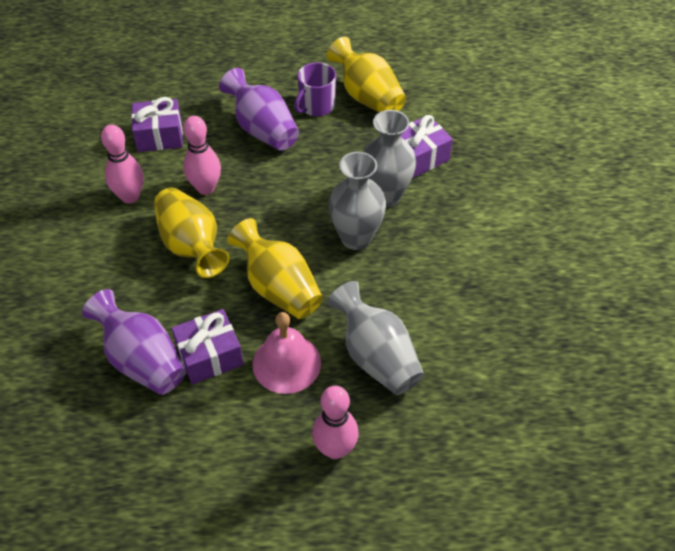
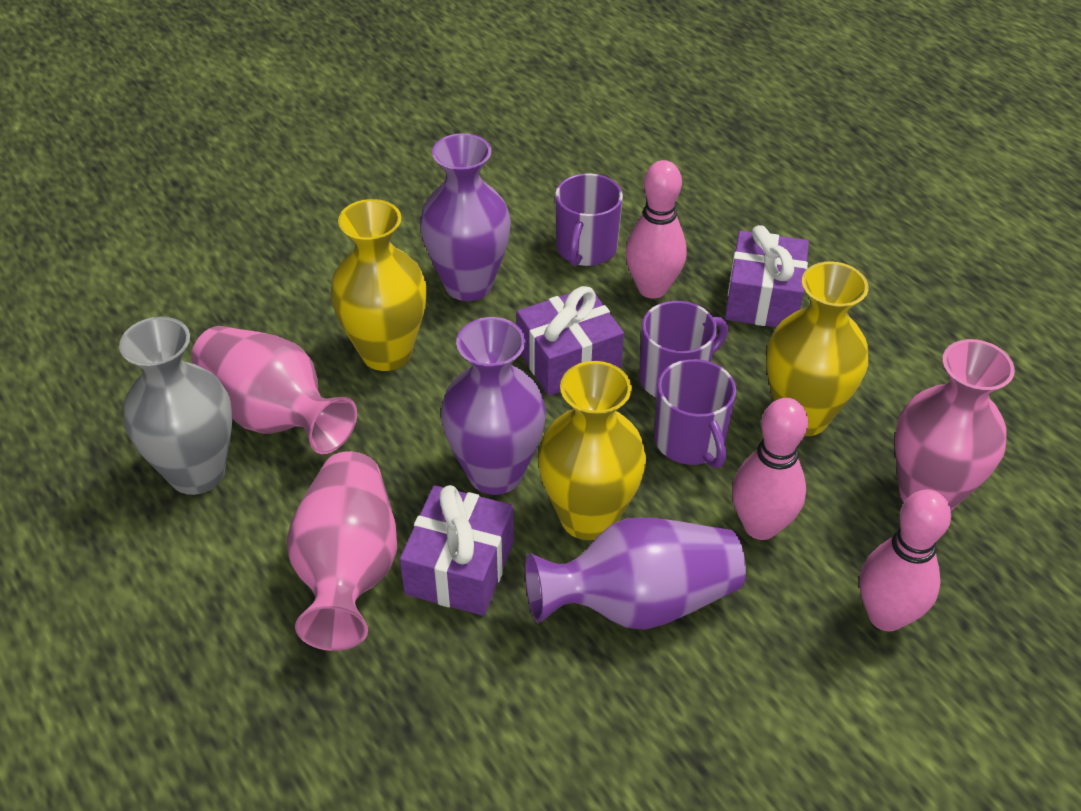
grey vase: [327,281,424,395] [328,152,386,250] [363,110,416,207] = 3 -> [119,317,232,495] = 1
pink bell: [253,312,321,394] = 1 -> none = 0
pink vase: none = 0 -> [191,326,357,454] [287,451,397,651] [895,339,1015,511] = 3
purple mug: [294,62,336,116] = 1 -> [555,173,623,266] [639,301,728,398] [654,359,736,468] = 3
purple vase: [82,289,186,395] [219,68,299,151] = 2 -> [420,133,511,301] [441,317,546,495] [525,518,746,630] = 3

